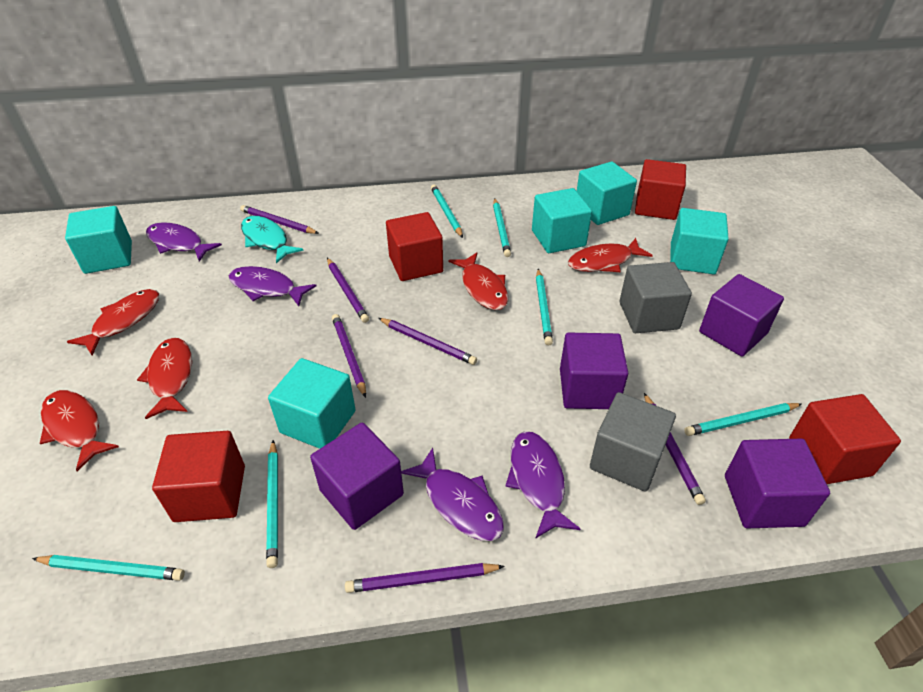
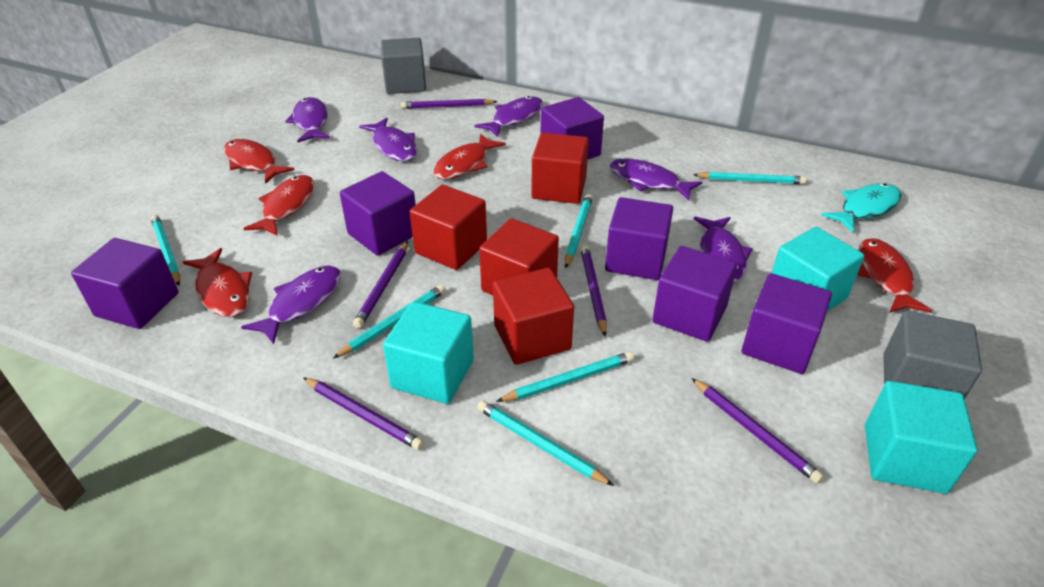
purple cube: [310,423,404,530] [560,333,628,409] [699,274,784,357] [725,439,830,528] = 4 -> [71,238,178,329] [340,171,416,256] [540,97,604,160] [605,197,673,280] [652,246,737,342] [742,273,832,374] = 6
purple fish: [146,222,222,261] [228,266,316,306] [401,448,504,541] [505,431,580,539] = 4 -> [241,265,341,344] [285,97,330,142] [359,118,417,161] [475,96,543,137] [609,159,702,200] [694,216,753,283] = 6
purple pencil: [240,205,319,234] [327,258,369,323] [332,314,366,398] [345,563,505,593] [378,318,477,365] [644,393,706,505] = 6 -> [303,377,424,450] [353,241,408,328] [401,99,498,109] [581,245,607,337] [691,378,824,484] = 5
turquoise cube: [65,206,132,274] [268,358,356,449] [532,188,592,253] [577,162,637,225] [670,208,729,275] = 5 -> [383,301,474,404] [772,227,864,312] [865,381,977,494] = 3

